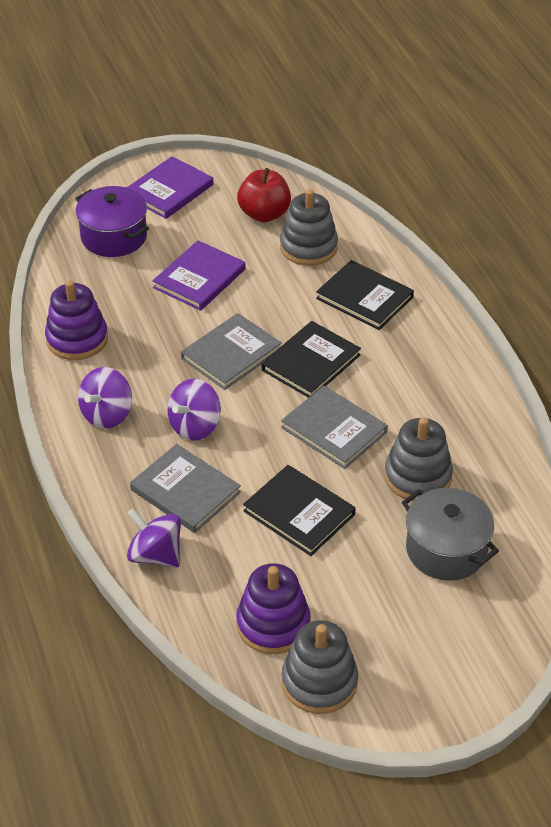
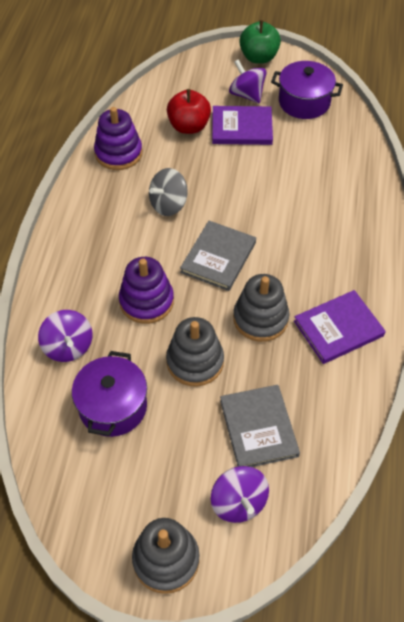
black book: [243,465,356,556] [261,321,361,398] [316,260,414,330] = 3 -> none = 0
green apple: none = 0 -> [239,20,281,64] = 1
grey book: [130,444,241,533] [181,313,282,390] [281,386,388,469] = 3 -> [180,221,256,291] [220,385,300,467] = 2
grey pot: [402,488,499,581] = 1 -> none = 0
grey spinning top: none = 0 -> [149,168,188,216] = 1
purple pot: [75,186,149,257] = 1 -> [72,351,147,437] [271,61,343,119] = 2

